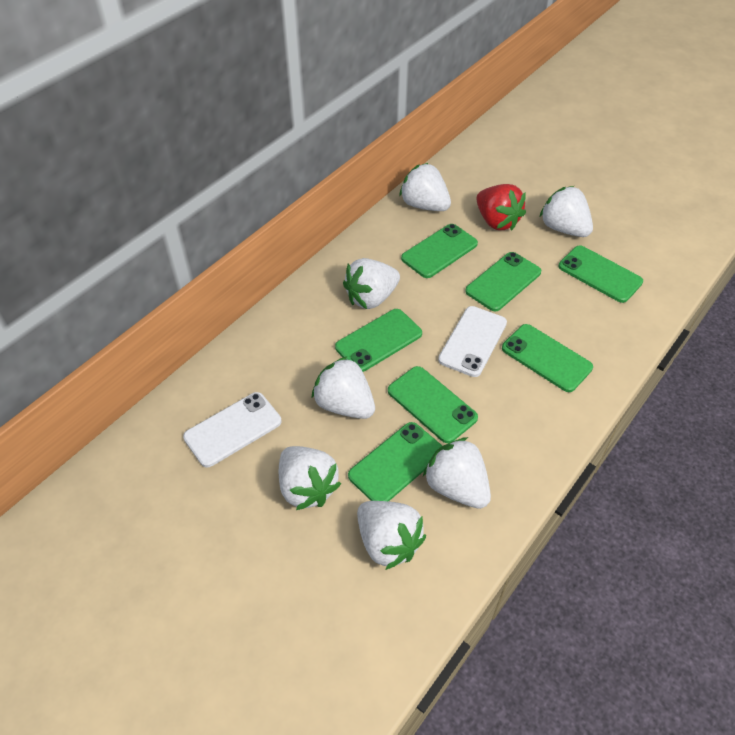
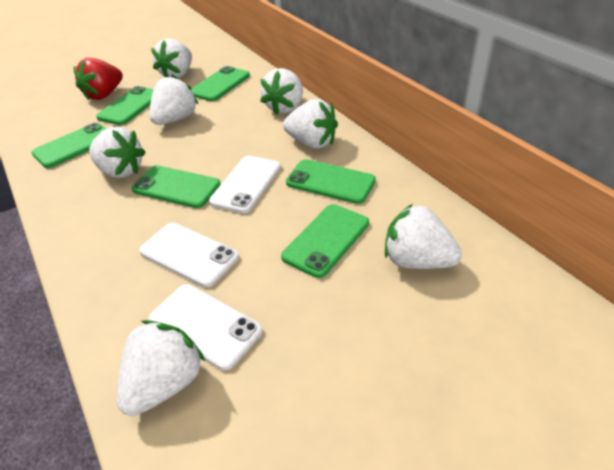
green phone: [335,309,422,372] [348,422,442,501] [388,366,478,443] [401,224,478,278] [465,252,541,311] [502,324,593,392] [559,245,643,303] = 7 -> [31,123,106,168] [96,86,154,125] [132,165,221,208] [191,66,250,101] [281,204,369,278] [286,159,376,204] = 6
white phone: [183,392,282,467] [438,306,507,377] = 2 -> [139,223,239,287] [148,284,262,370] [209,156,281,214] = 3

